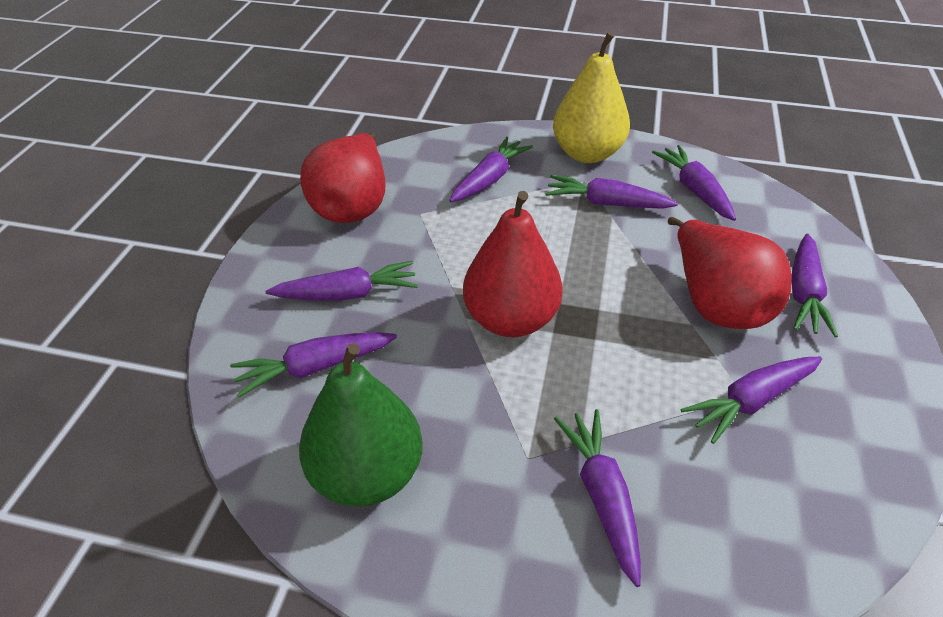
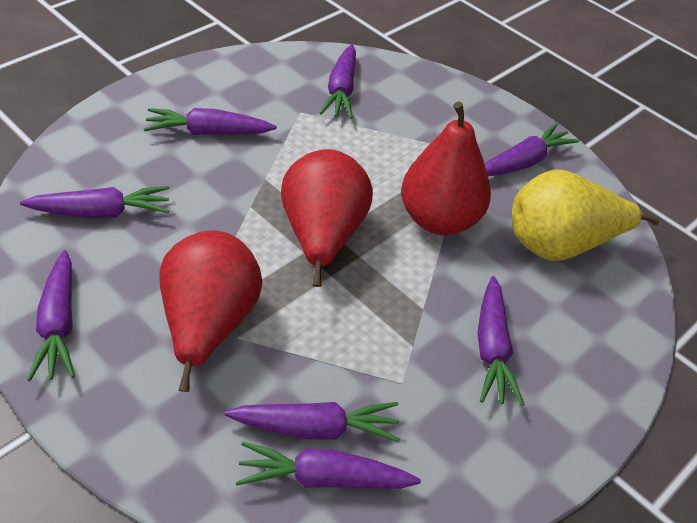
green pear: [299,343,423,507] = 1 -> none = 0

